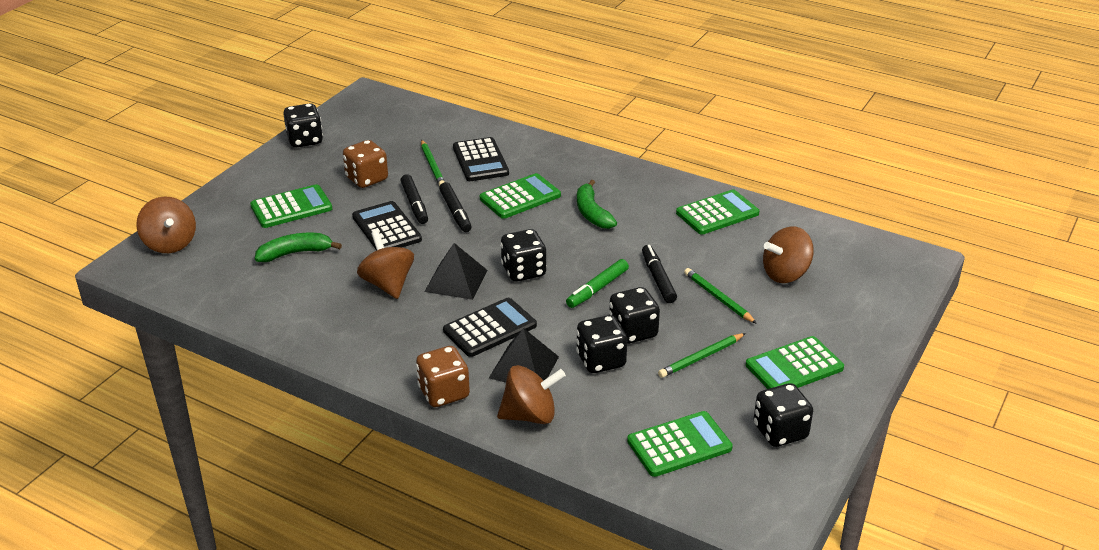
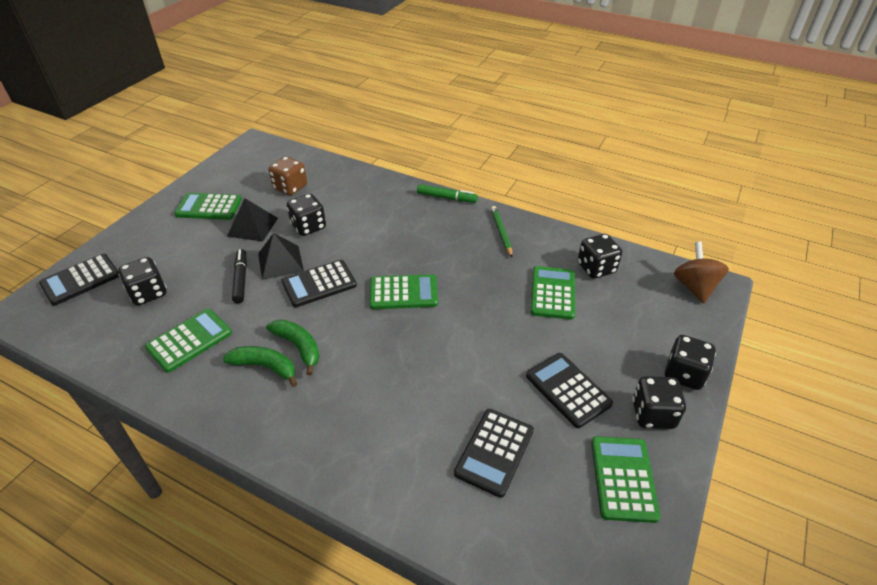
black calculator: [352,201,422,251] [443,298,537,357] [453,137,509,181] = 3 -> [39,254,119,306] [282,260,357,307] [454,409,534,498] [526,353,613,428] = 4
black marker: [401,174,428,224] [439,182,472,232] [642,245,677,303] = 3 -> [232,249,247,303] = 1
brown dice: [343,140,388,188] [416,346,470,407] = 2 -> [268,156,307,195] = 1
brown spinning top: [136,196,196,253] [357,231,414,299] [497,365,566,424] [763,226,814,283] = 4 -> [674,242,729,304] = 1
green pencil: [421,140,445,187] [658,333,746,378] [684,268,757,324] = 3 -> [491,206,512,257] = 1

